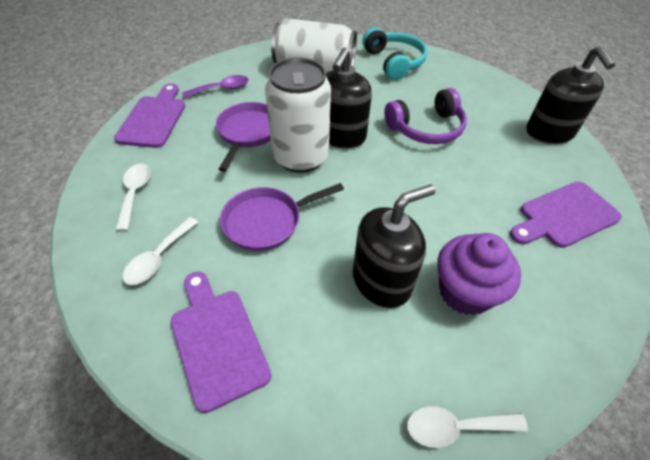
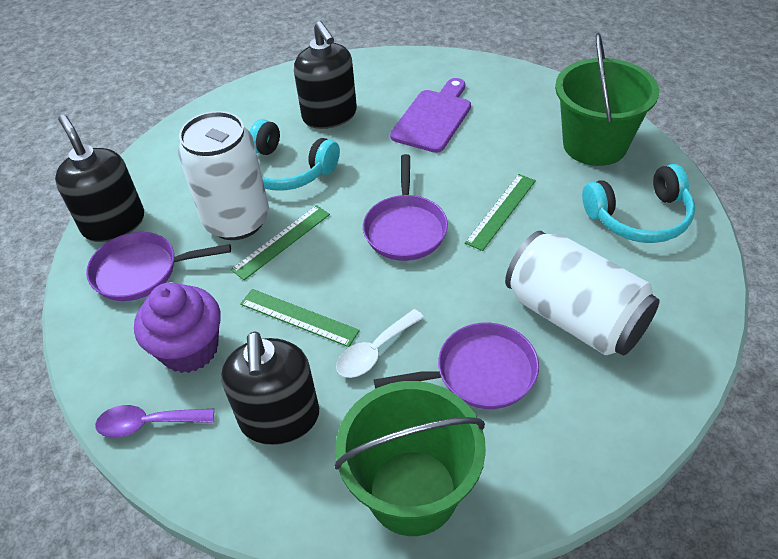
green bucket: none = 0 -> [334,381,486,536] [555,33,659,166] = 2
green ruler: none = 0 -> [231,205,330,280] [240,289,360,347] [465,174,536,251] = 3
purple cutting board: [114,84,185,148] [171,272,271,413] [510,181,622,248] = 3 -> [390,78,471,153] = 1
purple headphones: [384,88,467,144] = 1 -> none = 0
purple pan: [216,102,270,172] [220,183,344,251] = 2 -> [86,232,231,301] [363,154,448,261] [374,323,539,409] = 3
turquoise headphones: [362,27,427,80] = 1 -> [250,119,340,191] [582,164,695,243] = 2
white spoon: [115,164,151,231] [122,217,198,285] [407,406,528,448] = 3 -> [336,309,424,378] = 1

